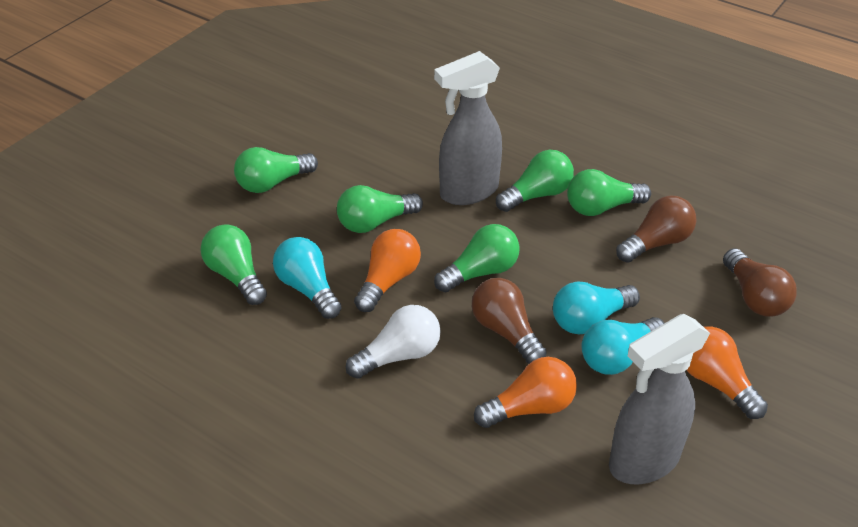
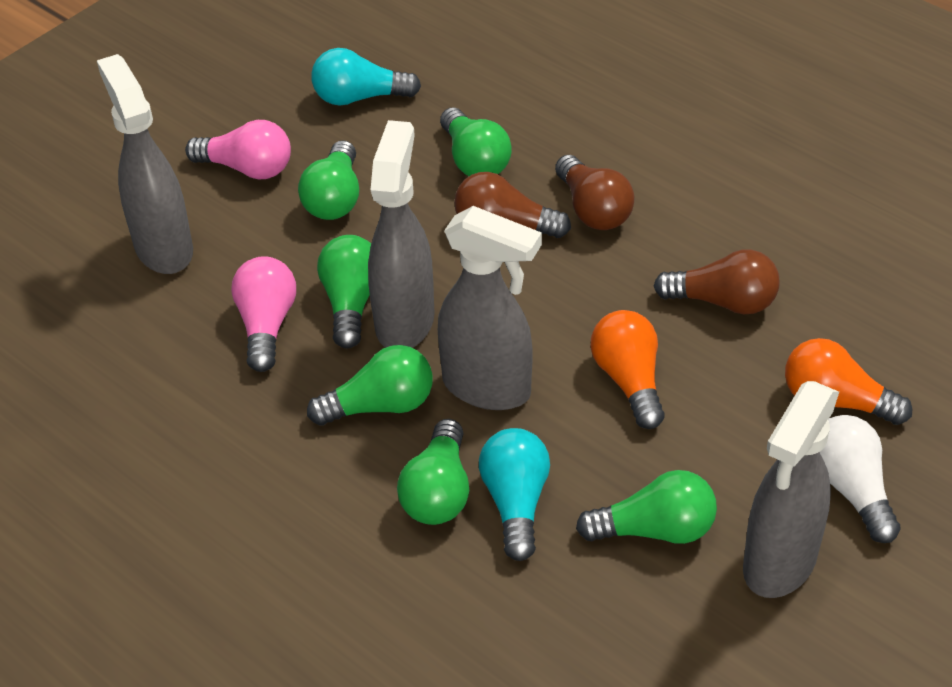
grey spray bottle: [434,51,502,205] [609,314,710,484] = 2 -> [97,54,193,274] [368,120,435,348] [438,206,542,410] [743,381,839,598] = 4
orange light bulb: [354,229,421,312] [474,357,577,428] [687,326,768,419] = 3 -> [591,310,665,429] [785,338,912,425] = 2
pink light bulb: none = 0 -> [185,120,291,179] [231,256,296,372] = 2
turquoise light bulb: [273,237,342,319] [553,282,640,334] [581,317,664,375] = 3 -> [311,48,421,106] [479,428,550,561] = 2

